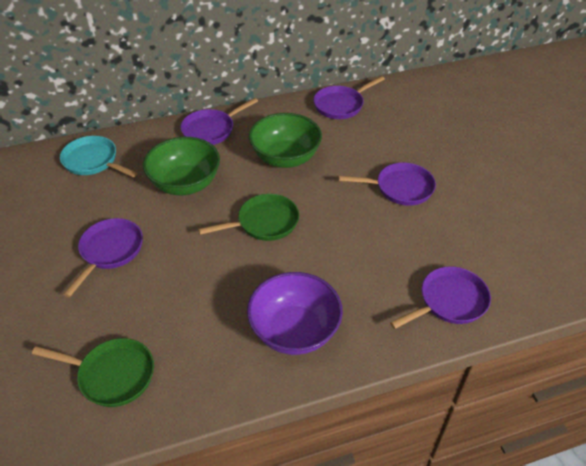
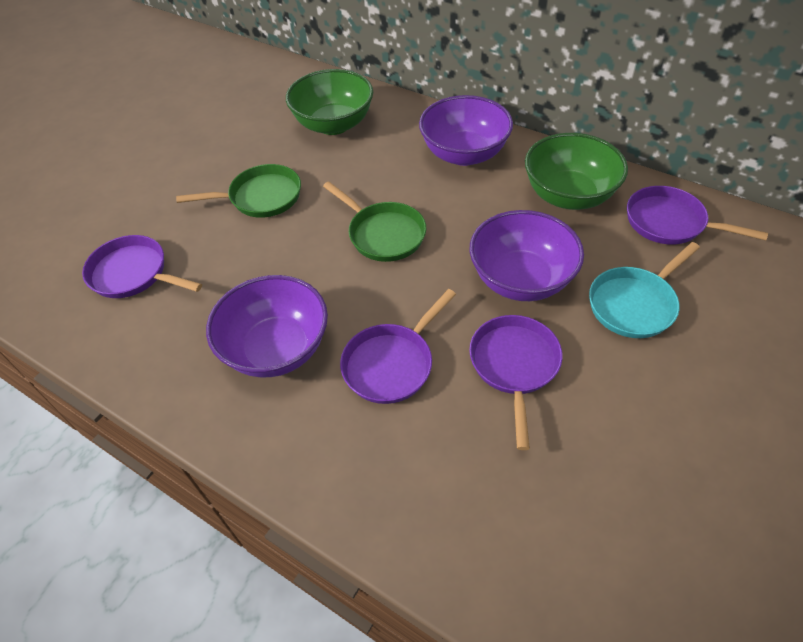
purple bowl: [247,272,343,355] = 1 -> [206,275,328,377] [419,95,513,166] [470,210,584,301] = 3
purple pan: [63,218,143,297] [181,98,258,145] [314,76,385,119] [339,163,436,206] [390,266,491,329] = 5 -> [82,235,202,298] [340,289,456,404] [469,315,563,450] [627,186,768,245] = 4

